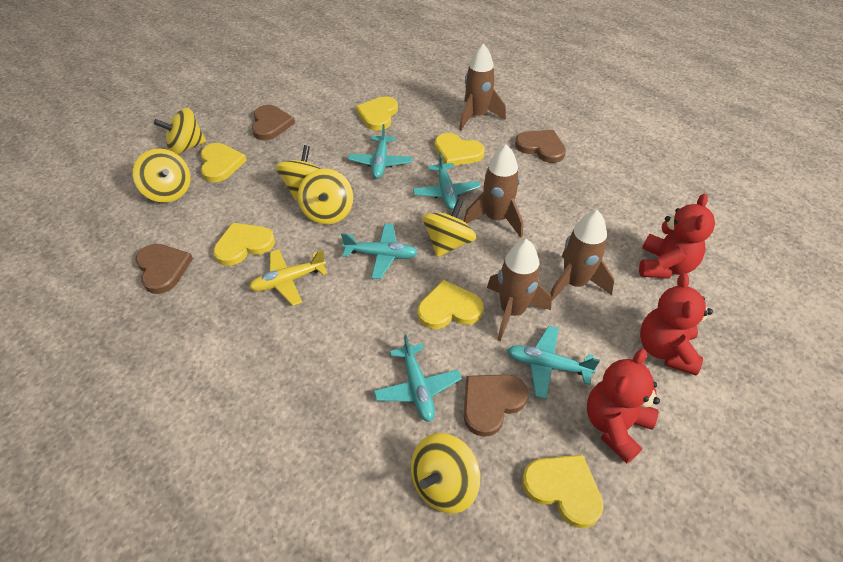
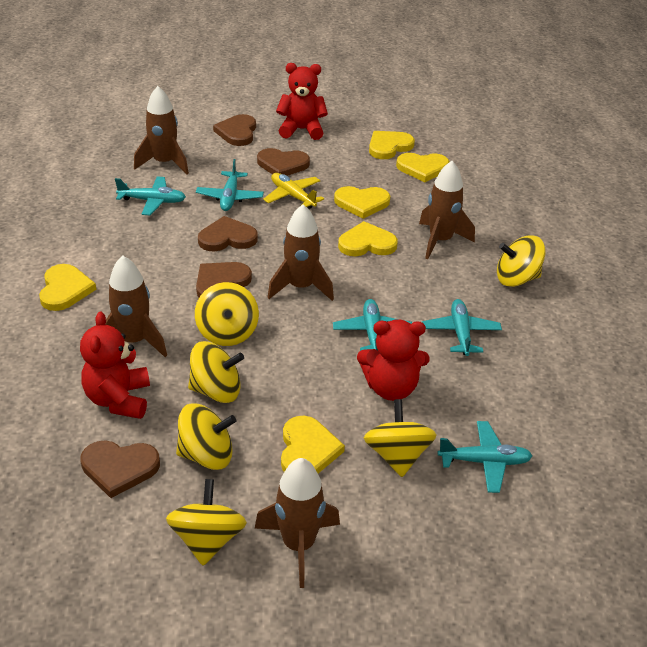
brown heart: [136,244,193,294] [252,105,295,140] [464,374,528,437] [515,130,566,163] = 4 -> [80,440,160,498] [196,262,252,297] [198,216,258,251] [213,114,256,146] [257,148,310,176] = 5
brown rocket: [459,44,506,130] [464,144,523,238] [487,239,552,341] [550,210,615,300] = 4 -> [105,256,167,357] [134,86,189,175] [255,458,340,588] [267,204,334,301] [419,161,475,259] = 5

